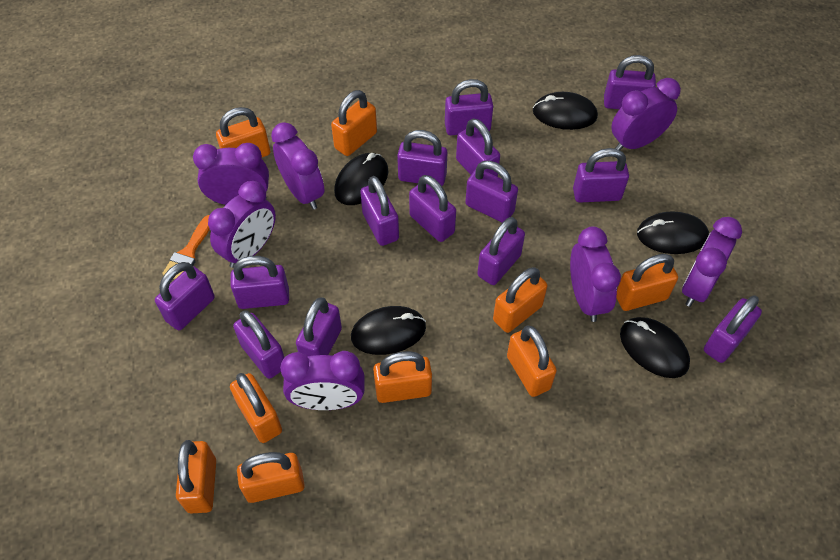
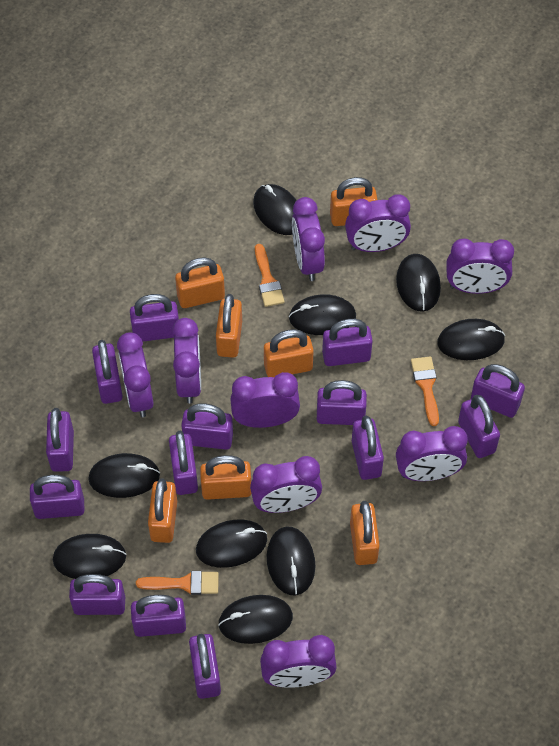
black mouse: [334,153,389,205] [351,306,426,355] [533,92,598,130] [620,317,690,378] [637,211,709,254] = 5 -> [53,534,126,579] [88,453,160,498] [196,519,267,568] [218,595,293,644] [253,184,297,235] [267,526,315,596] [289,294,356,335] [396,254,441,312] [437,319,505,360] = 9
orange brush: [162,215,210,279] = 1 -> [136,571,219,595] [255,244,285,307] [411,356,439,426] = 3
orange padlock: [176,440,216,513] [216,107,270,157] [230,373,282,443] [237,452,305,503] [331,90,377,156] [373,351,432,403] [493,267,547,333] [507,326,557,397] [616,254,678,311] = 9 -> [148,479,177,543] [175,257,225,308] [200,455,251,500] [216,294,242,358] [264,329,314,377] [330,177,378,226] [350,501,380,565] = 7
purple clock: [193,143,269,205] [208,181,276,268] [271,122,324,210] [280,351,364,410] [570,226,621,322] [611,78,681,150] [682,217,742,307] = 7 -> [117,332,154,417] [172,318,201,404] [230,372,300,428] [250,456,322,513] [260,635,337,688] [292,197,325,281] [345,195,411,252] [396,426,468,481] [446,238,514,294] = 9

